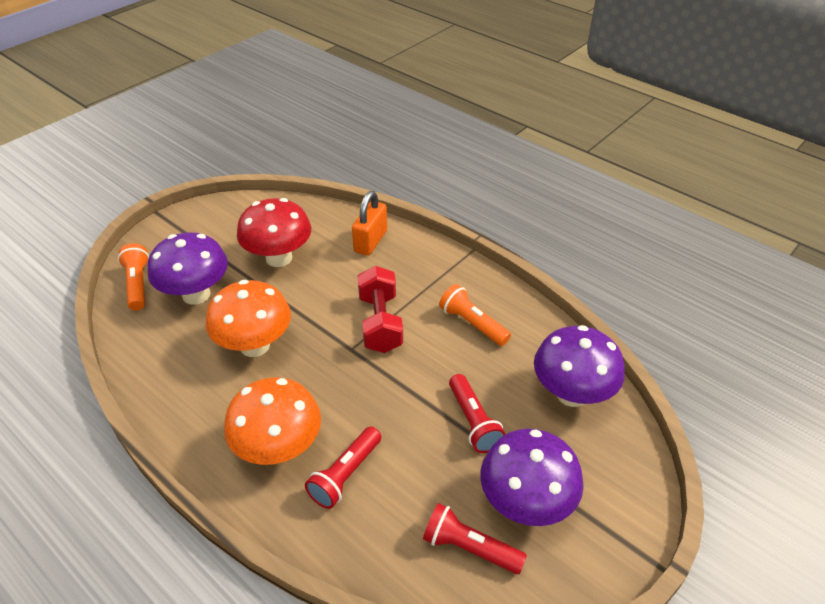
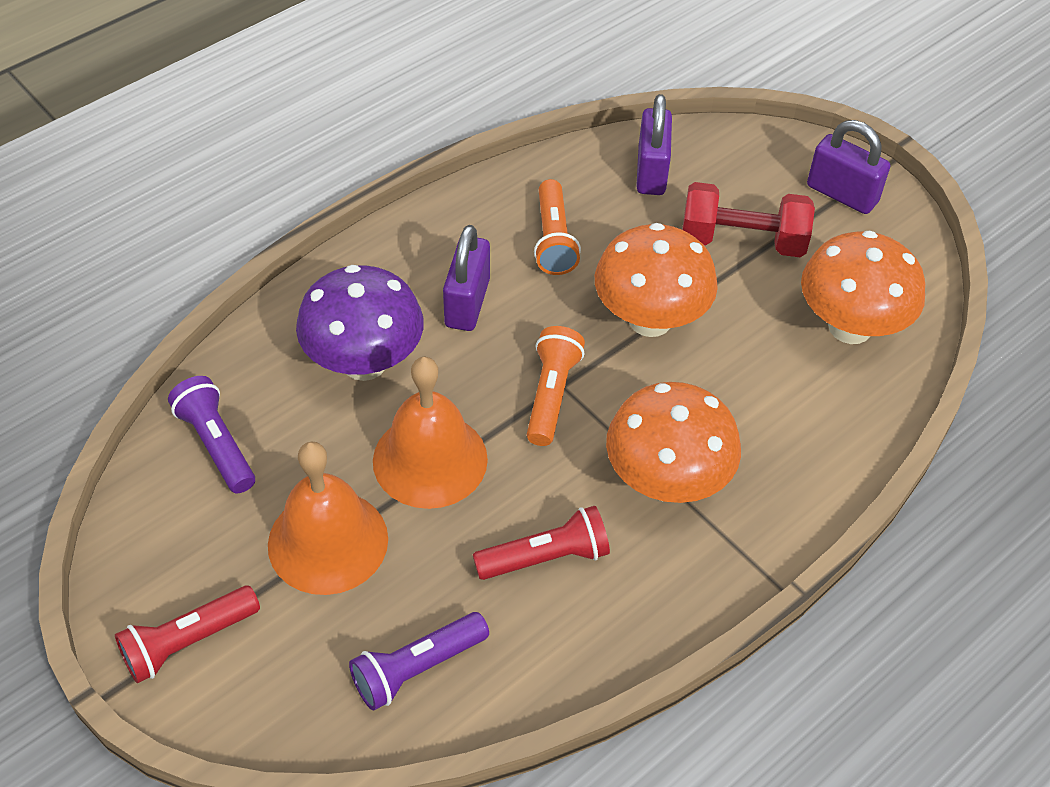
orange bell: none = 0 -> [268,441,388,595] [373,357,488,509] = 2
orange mushroom: [206,280,291,357] [224,377,321,465] = 2 -> [595,223,718,337] [606,382,741,503] [801,230,925,344] = 3
orange padlock: [352,191,387,256] = 1 -> none = 0
purple flashlight: none = 0 -> [168,376,255,493] [349,612,489,710] = 2
purple mushroom: [147,232,228,305] [480,429,584,526] [534,325,625,407] = 3 -> [296,265,424,381] = 1
purple padlock: none = 0 -> [443,225,490,331] [636,94,672,195] [807,120,890,214] = 3
red flashlight: [305,426,381,509] [423,503,527,574] [449,374,505,453] = 3 -> [115,586,260,683] [473,506,610,580] = 2
red mushroom: [237,198,311,267] = 1 -> none = 0

